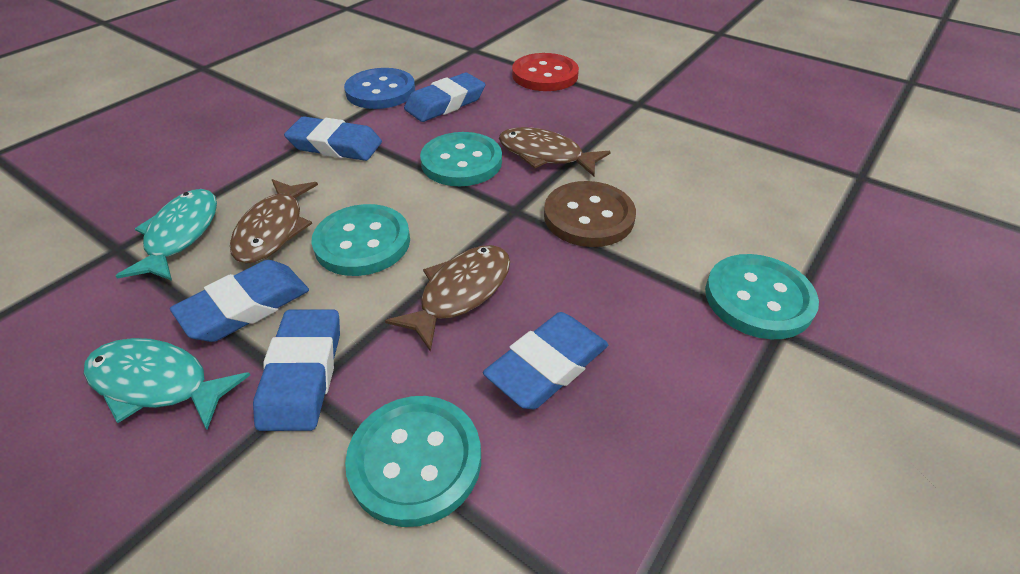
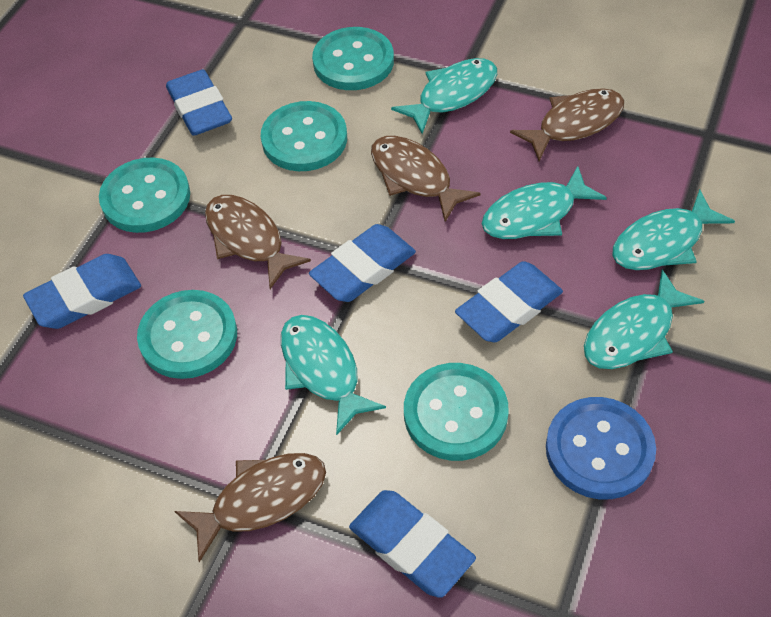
brown button: [544,181,636,247] = 1 -> none = 0
brown fish: [230,179,318,264] [385,245,510,352] [499,127,611,176] = 3 -> [175,453,326,562] [205,195,311,289] [371,136,481,222] [510,88,624,161] = 4
red button: [512,53,579,91] = 1 -> none = 0
turquoise button: [311,204,410,276] [345,396,481,527] [420,132,502,186] [705,254,819,339] = 4 -> [99,157,190,233] [137,290,237,379] [261,101,347,171] [312,27,394,90] [404,363,509,461] = 5
turquoise fish: [84,338,250,430] [116,189,217,281] = 2 -> [281,315,386,436] [391,58,497,134] [482,166,607,239] [584,270,704,369] [612,190,735,270] = 5

